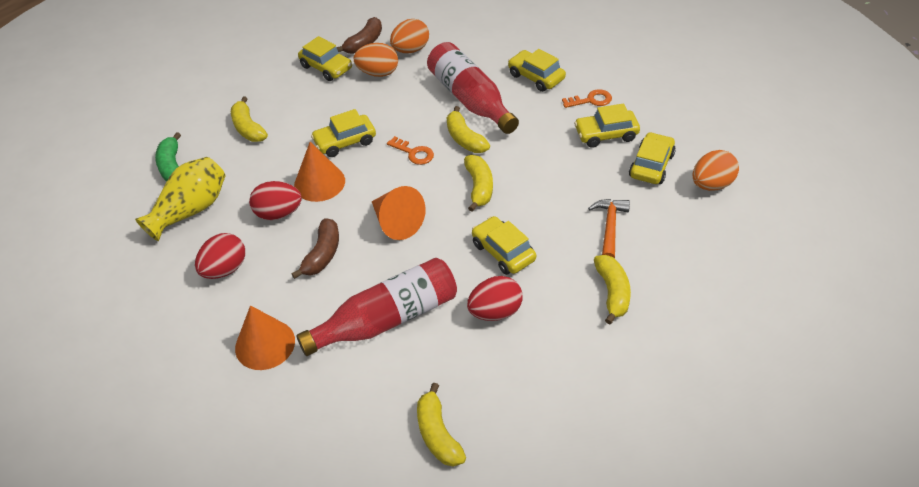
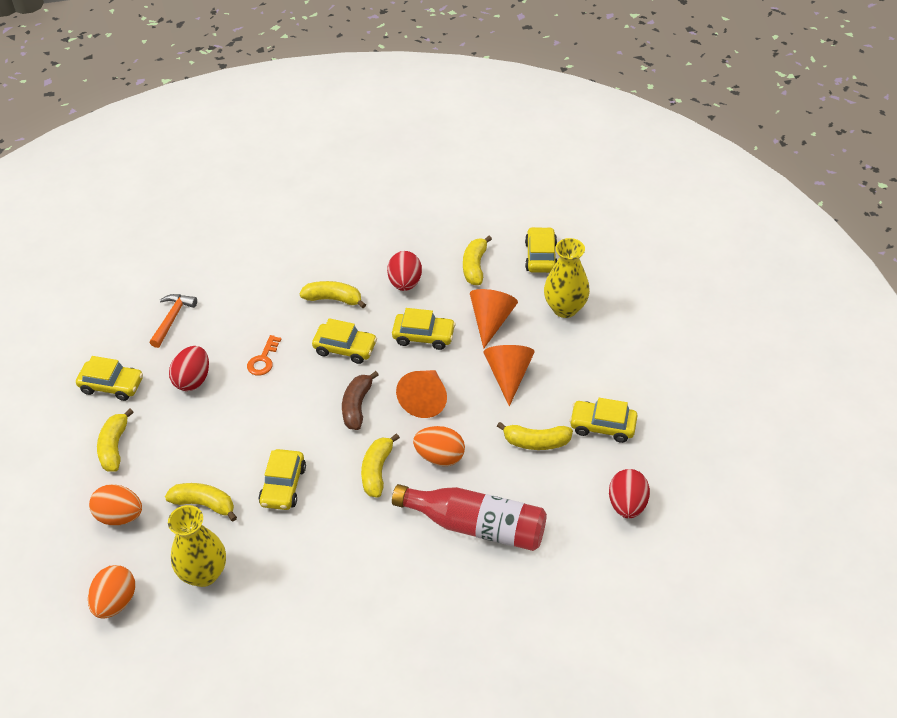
brown banana: [291,218,339,279] [336,17,382,54] = 2 -> [342,371,379,430] = 1
green banana: [155,132,181,182] = 1 -> none = 0
orange key: [387,136,434,165] [562,89,612,108] = 2 -> [247,335,281,376] = 1
red bottle: [296,258,457,356] [427,42,519,134] = 2 -> [392,484,547,551] = 1
yellow banana: [231,96,268,142] [417,383,466,466] [447,106,490,153] [464,155,493,212] [594,255,631,324] = 5 -> [97,409,134,472] [165,483,237,521] [300,281,366,308] [361,433,400,498] [463,236,492,285] [497,422,573,450] = 6
yellow vase: [135,157,226,241] = 1 -> [168,505,226,587] [544,238,590,318] = 2

